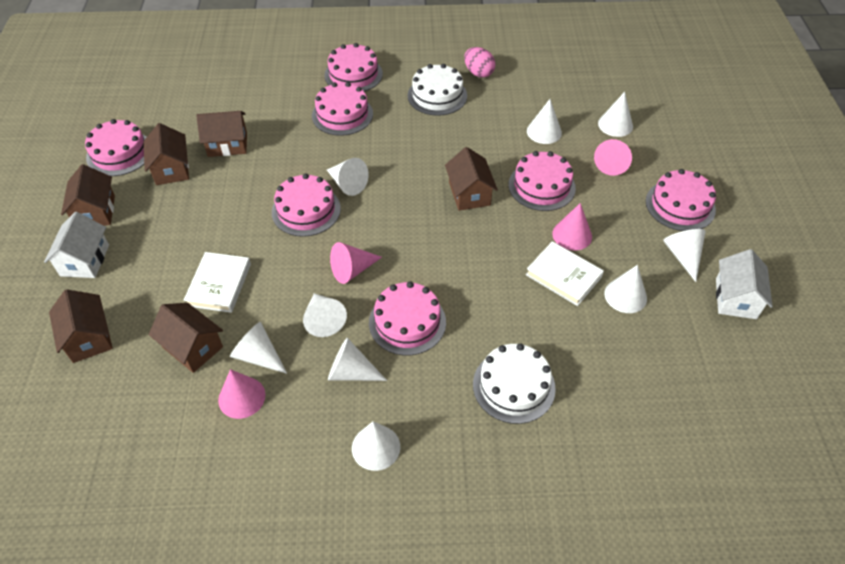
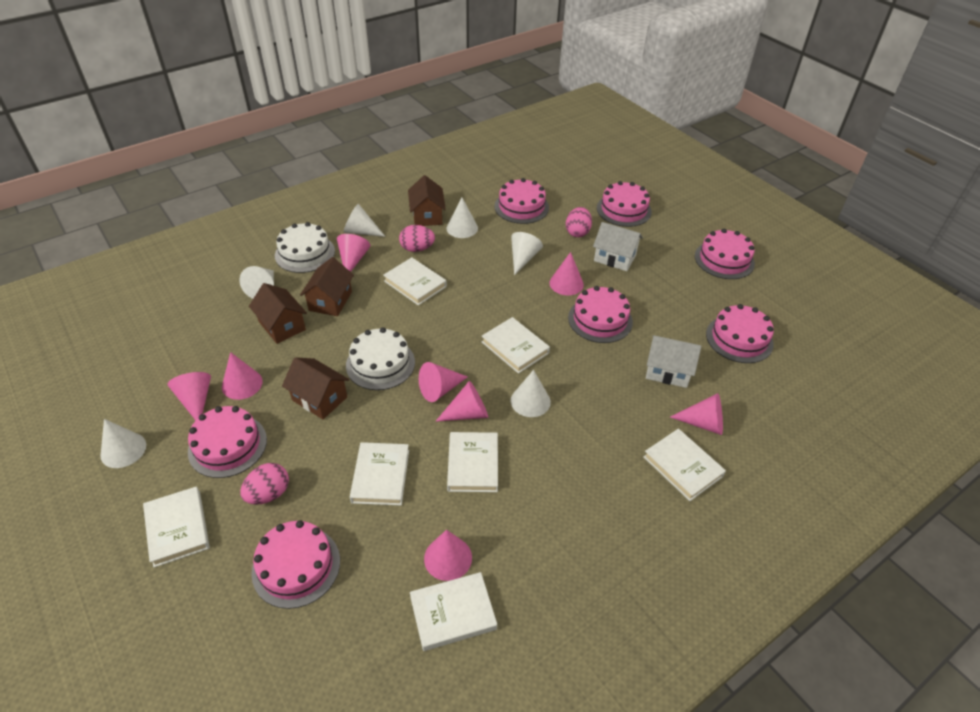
brown house: [49,289,113,363] [61,164,115,226] [143,123,189,185] [149,303,223,373] [196,111,247,157] [445,147,498,211] = 6 -> [249,283,307,344] [282,357,349,419] [300,257,354,316] [408,175,446,226] = 4
pink cone: [218,369,265,419] [330,242,382,284] [552,203,592,251] [594,139,632,176] = 4 -> [168,372,211,421] [222,352,263,400] [337,234,370,272] [419,362,468,402] [424,530,472,581] [436,381,488,422] [549,252,584,296] [670,393,723,435] = 8
pink egg: [464,47,495,78] = 1 -> [240,463,289,504] [399,225,435,252] [566,207,592,237] = 3
white book: [184,252,251,313] [526,241,604,306] = 2 -> [143,487,210,567] [350,442,409,506] [383,257,447,306] [410,572,497,651] [447,432,498,492] [482,317,550,374] [643,429,726,501] = 7
white cone: [230,322,287,374] [303,293,347,337] [327,158,369,196] [328,338,387,381] [352,421,400,471] [527,99,562,144] [598,92,633,137] [604,265,647,313] [663,229,706,282] = 9 -> [101,419,146,468] [239,266,274,299] [344,204,386,237] [447,197,478,238] [511,232,543,275] [511,370,551,417] = 6

